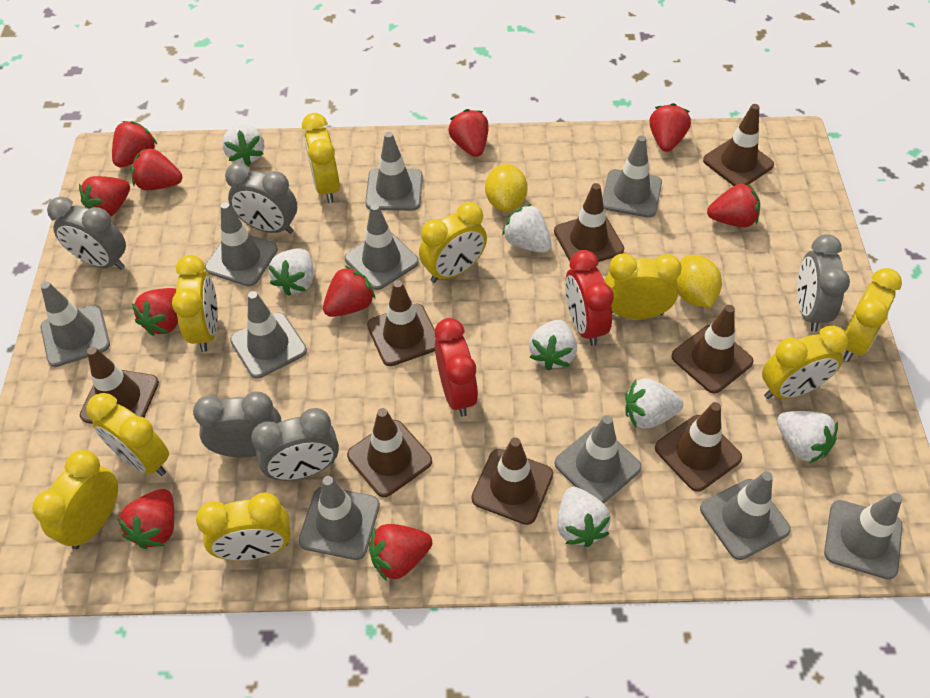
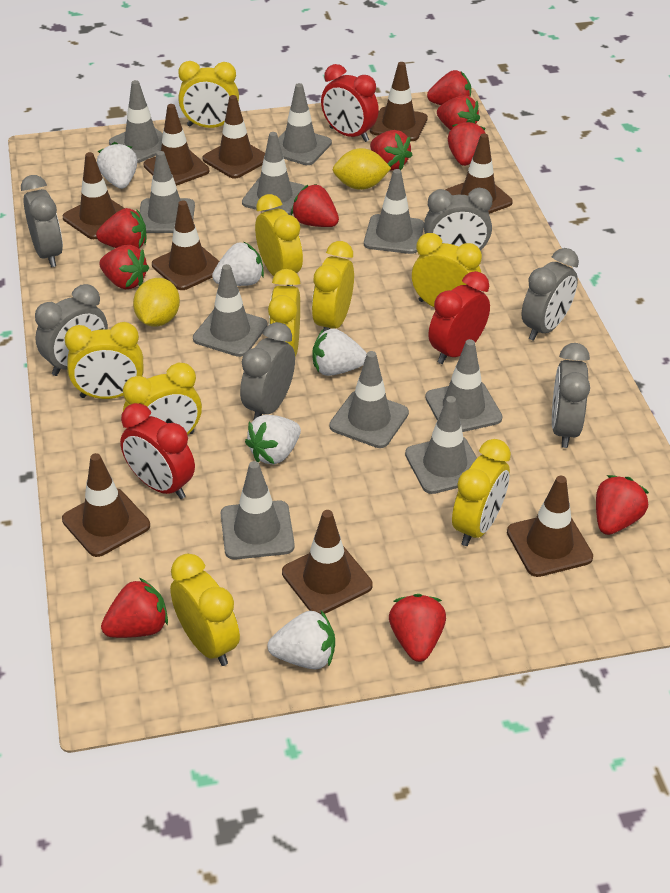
brown traffic cone: [80,347,159,424] [347,408,432,497] [367,280,436,366] [471,437,553,525] [554,183,624,262] [655,402,742,492] [671,305,754,393] [703,104,774,186] = 8 -> [62,152,124,239] [62,453,150,557] [144,104,209,186] [152,201,219,290] [202,95,265,179] [282,510,373,614] [370,62,428,141] [446,133,513,214] [507,476,593,577] = 9
grey clock: [47,197,126,270] [193,391,281,457] [225,163,297,234] [251,408,339,481] [797,234,850,332] = 5 -> [21,175,63,267] [35,284,108,376] [240,322,295,419] [424,188,492,251] [521,248,579,341] [552,343,590,448] = 6
red clock: [435,318,478,417] [565,250,614,346] = 2 -> [120,403,195,499] [321,64,379,142] [429,271,490,364] = 3
white strawberry: [222,124,264,166] [268,248,314,296] [502,204,552,253] [529,320,577,371] [557,487,611,547] [625,378,683,429] [777,411,838,463] = 7 -> [97,142,137,189] [212,242,264,286] [245,415,301,464] [268,610,335,669] [313,328,367,376] = 5

